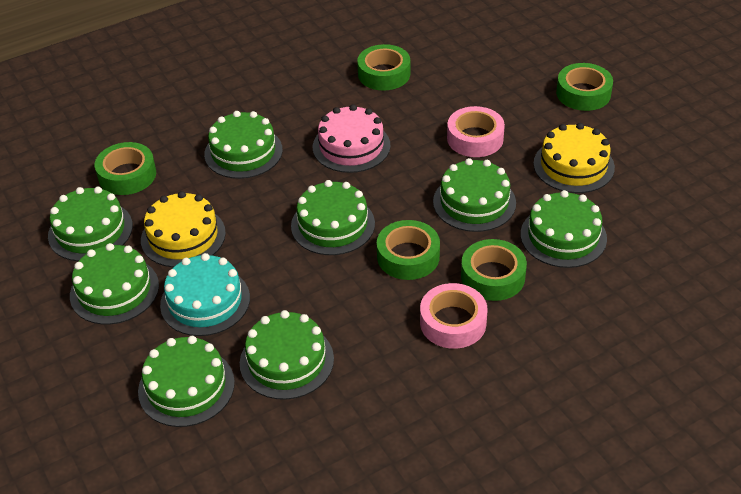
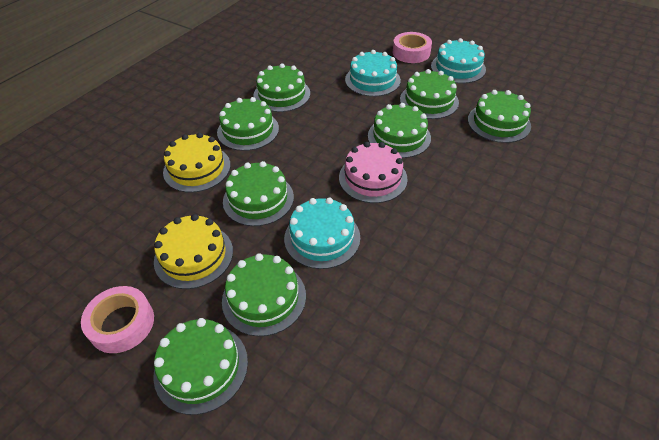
green tape: [95,142,156,195] [357,44,410,90] [377,220,440,280] [461,239,527,301] [556,63,613,111] = 5 -> none = 0
turquoise cake: [160,253,250,336] = 1 -> [284,197,360,269] [345,50,401,97] [431,38,486,83] = 3

